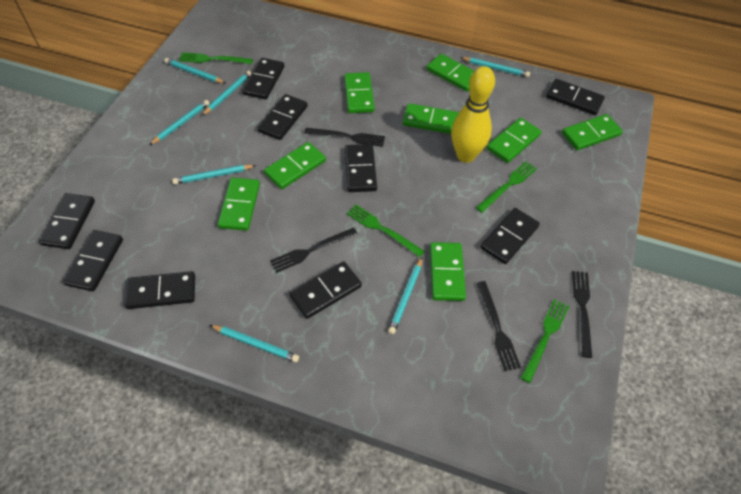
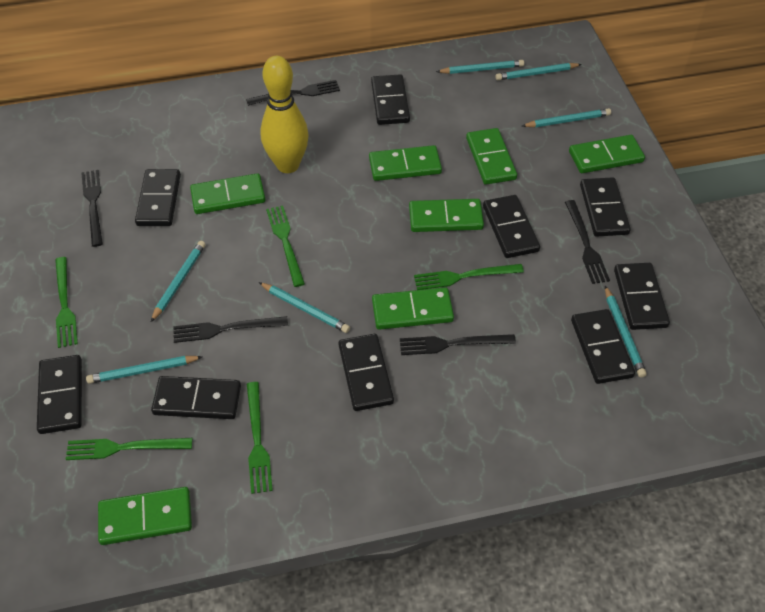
black fork: [270,228,358,273] [304,128,385,147] [476,281,521,371] [572,271,592,358] = 4 -> [81,170,103,247] [173,316,288,343] [246,80,340,106] [400,334,516,355] [565,200,610,284] = 5
green domino: [218,178,260,231] [264,142,326,189] [344,72,375,113] [403,103,459,134] [426,54,474,92] [430,242,466,301] [487,118,541,163] [562,114,623,150] = 8 -> [98,487,192,545] [190,173,265,214] [369,145,442,181] [372,287,454,330] [409,199,484,232] [466,128,517,185] [569,135,645,173] = 7
green fork: [179,52,253,64] [346,204,425,257] [476,161,537,213] [521,299,569,383] = 4 -> [55,257,78,348] [66,438,192,460] [247,382,273,494] [266,205,305,287] [414,264,524,290] = 5

